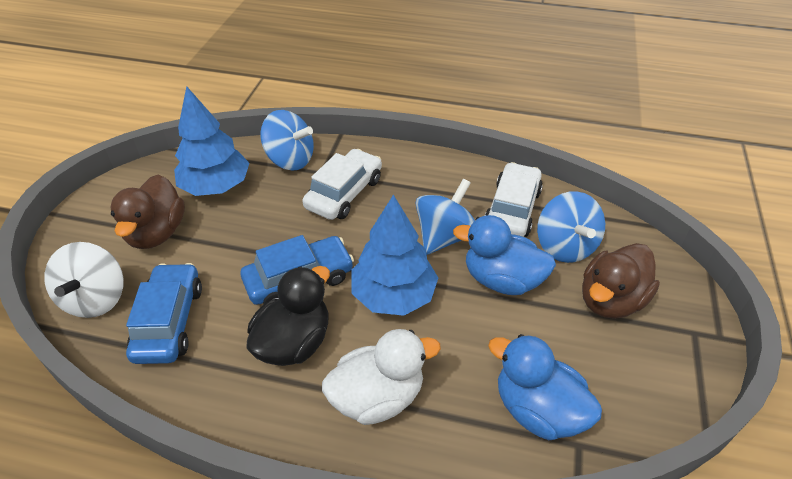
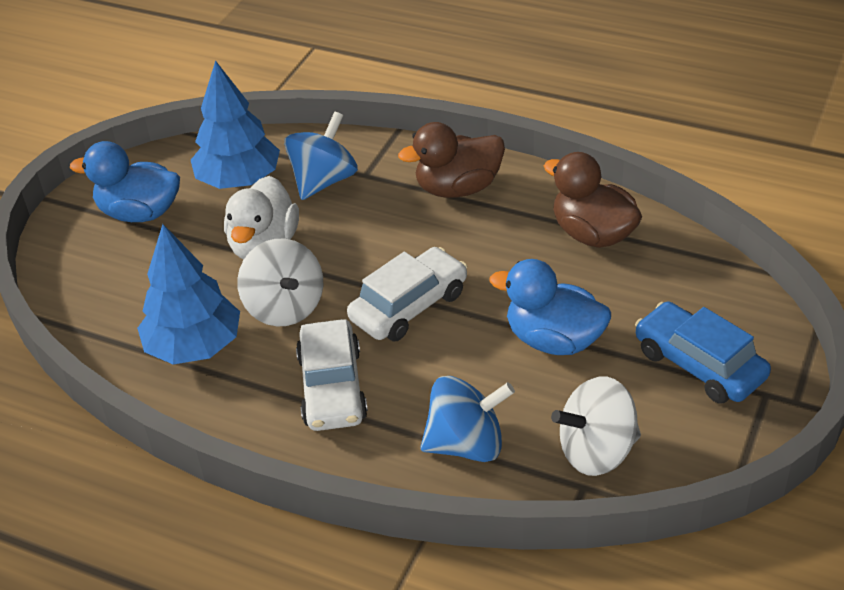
black duck: [247,266,330,366] = 1 -> none = 0
blue car: [126,263,202,364] [241,235,354,305] = 2 -> [635,302,771,404] = 1
blue spinning top: [260,110,314,171] [415,179,475,255] [537,191,605,263] = 3 -> [284,111,358,200] [420,376,515,462] = 2
white spinning top: [44,242,124,318] = 1 -> [237,239,323,326] [551,376,641,476] = 2

